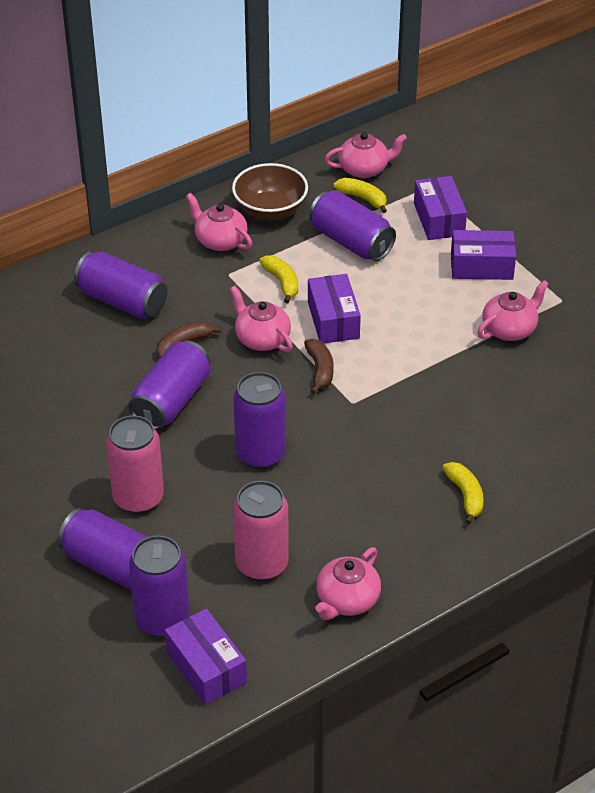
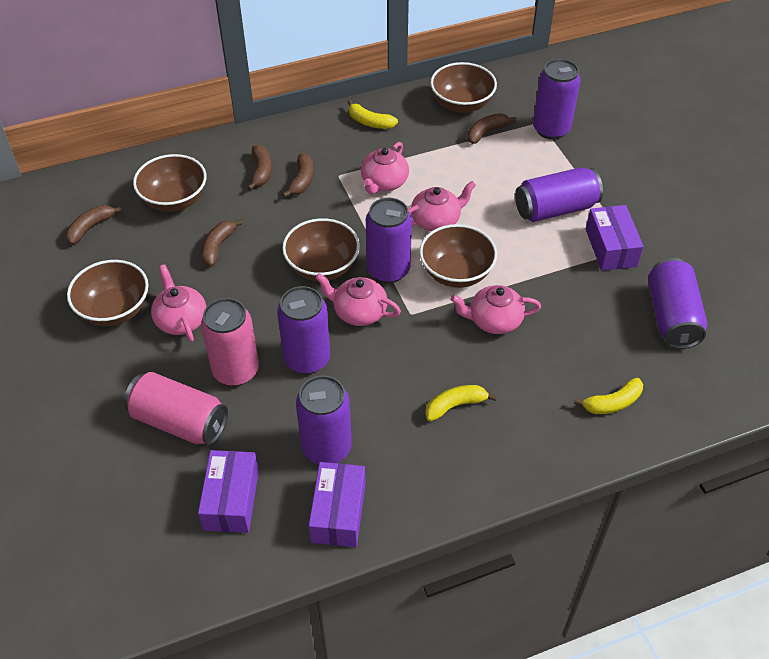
brown banana: [157,321,221,358] [304,339,334,394] = 2 -> [66,205,122,245] [201,219,243,266] [247,145,272,190] [282,153,314,198] [467,113,516,144] = 5
brown bowl: [232,163,308,221] = 1 -> [67,260,149,326] [133,154,207,212] [282,218,360,281] [419,224,497,288] [430,62,497,113] = 5
purple box: [165,608,247,705] [308,274,361,344] [414,176,467,240] [451,230,516,280] = 4 -> [198,450,259,533] [309,462,365,547] [586,205,644,271] = 3

